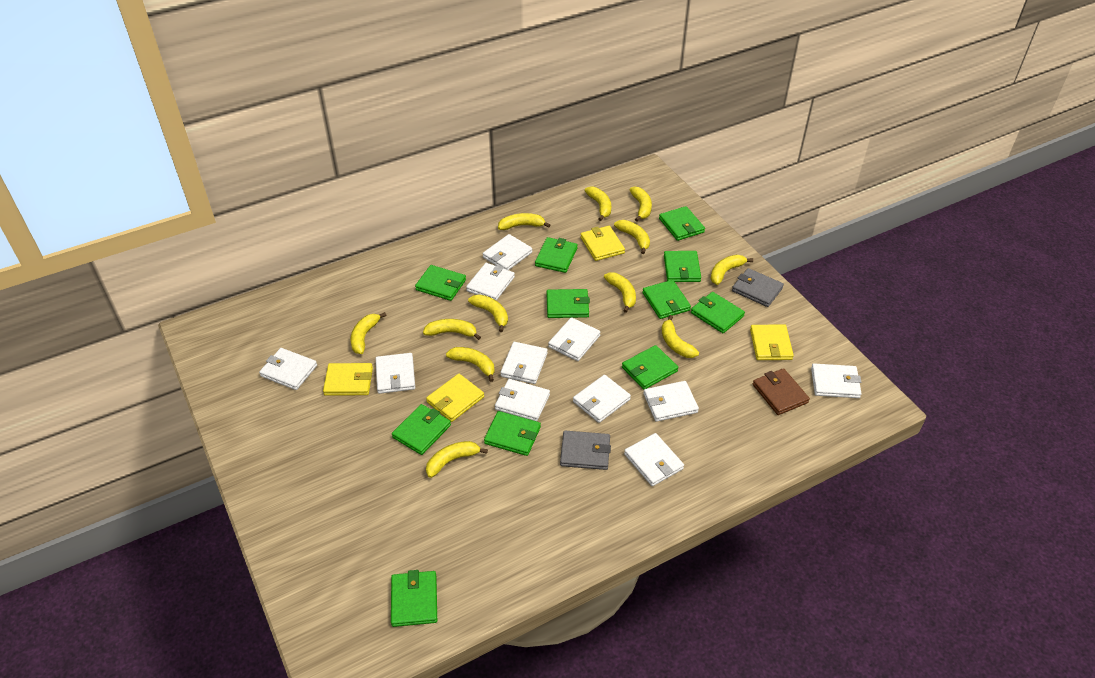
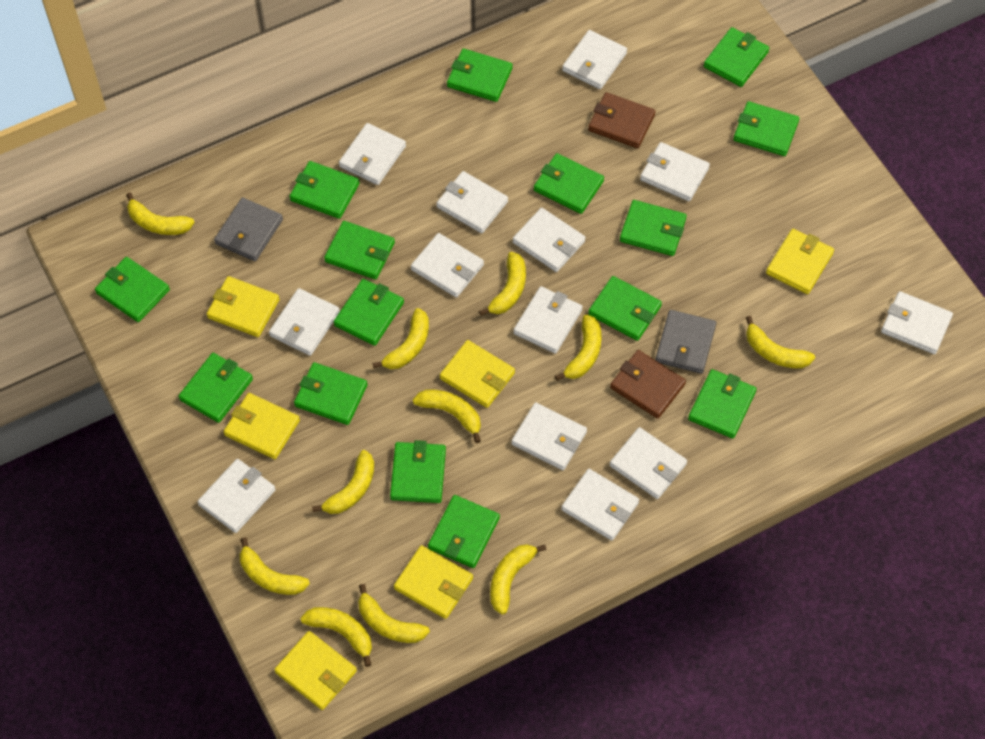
brown wallet: [753,368,810,415] = 1 -> [588,92,655,148] [610,350,686,419] = 2
green wallet: [391,570,437,627] [392,404,451,455] [415,265,466,301] [484,411,541,456] [535,237,578,273] [547,289,590,318] [622,345,678,389] [642,280,691,319] [659,206,705,241] [664,251,701,282] [691,292,745,333] = 11 -> [95,257,170,322] [179,353,253,423] [290,161,360,219] [294,362,368,425] [324,221,395,280] [334,279,404,346] [390,440,446,503] [428,495,500,568] [447,48,513,102] [534,153,604,214] [588,276,662,341] [620,200,687,256] [688,369,757,439] [704,27,769,87] [733,101,799,156] = 15
white wallet: [259,348,317,390] [376,353,415,394] [466,263,515,301] [483,234,532,270] [495,379,550,421] [500,342,548,384] [548,317,601,361] [573,375,631,423] [624,433,684,486] [643,381,699,422] [811,364,862,398] = 11 -> [197,459,276,533] [269,288,340,356] [339,123,406,185] [411,233,484,298] [436,171,508,233] [511,402,587,470] [513,208,585,272] [513,286,583,354] [561,469,639,541] [562,30,627,89] [610,427,687,499] [640,142,710,201] [881,291,953,354] = 13
yellow banana: [351,312,386,354] [423,319,481,340] [426,441,488,478] [446,347,495,382] [468,294,508,332] [498,213,550,230] [585,187,611,221] [604,272,636,313] [614,220,650,254] [629,186,652,222] [662,315,699,358] [711,255,753,285] = 12 -> [126,192,195,235] [239,537,310,595] [300,607,372,667] [312,450,374,514] [358,584,430,643] [372,308,429,369] [413,389,481,443] [479,252,526,316] [490,544,546,615] [555,314,602,381] [746,316,815,368] = 11
yellow wallet: [323,363,373,396] [426,374,484,422] [580,226,625,261] [750,325,794,360] = 4 -> [207,276,280,337] [224,393,300,459] [274,631,357,710] [394,545,473,619] [440,340,515,408] [766,229,834,294] = 6

